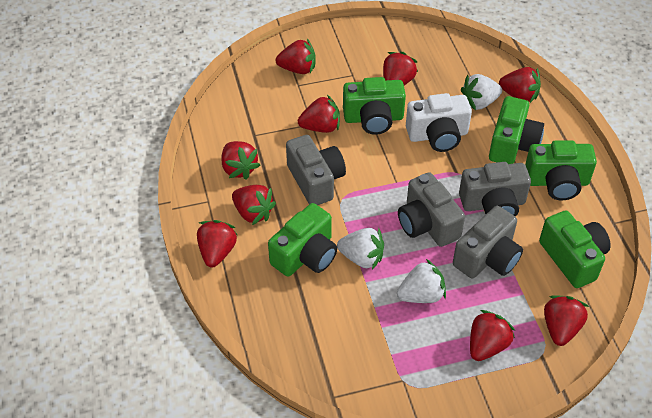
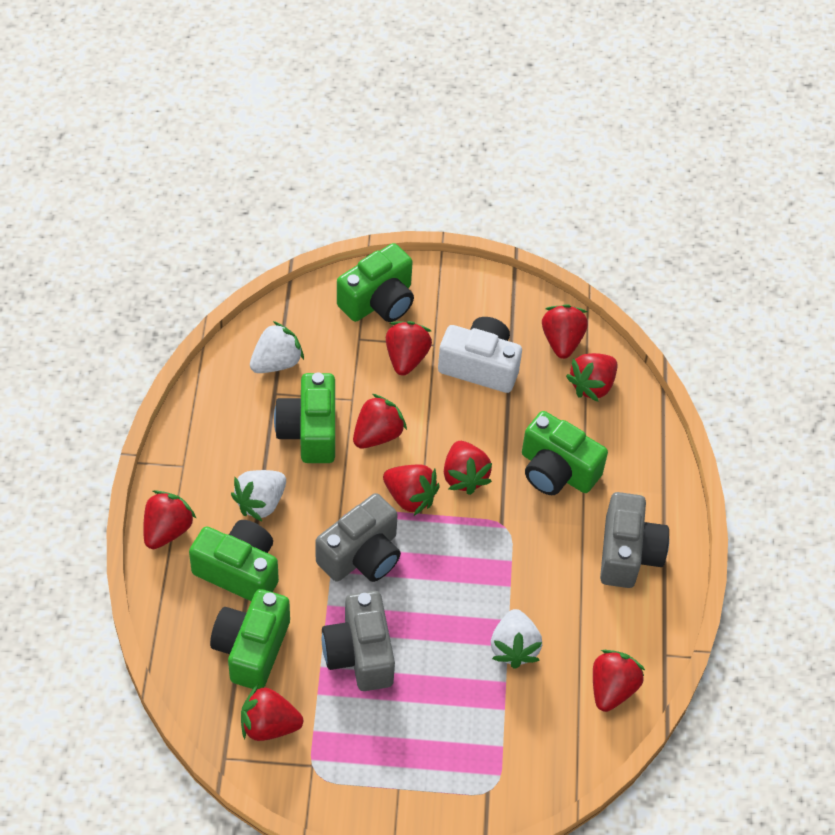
grey camera: [286,135,346,205] [398,172,465,247] [453,206,523,279] [459,162,531,217] = 4 -> [315,493,401,582] [322,591,395,691] [600,492,669,588] = 3

